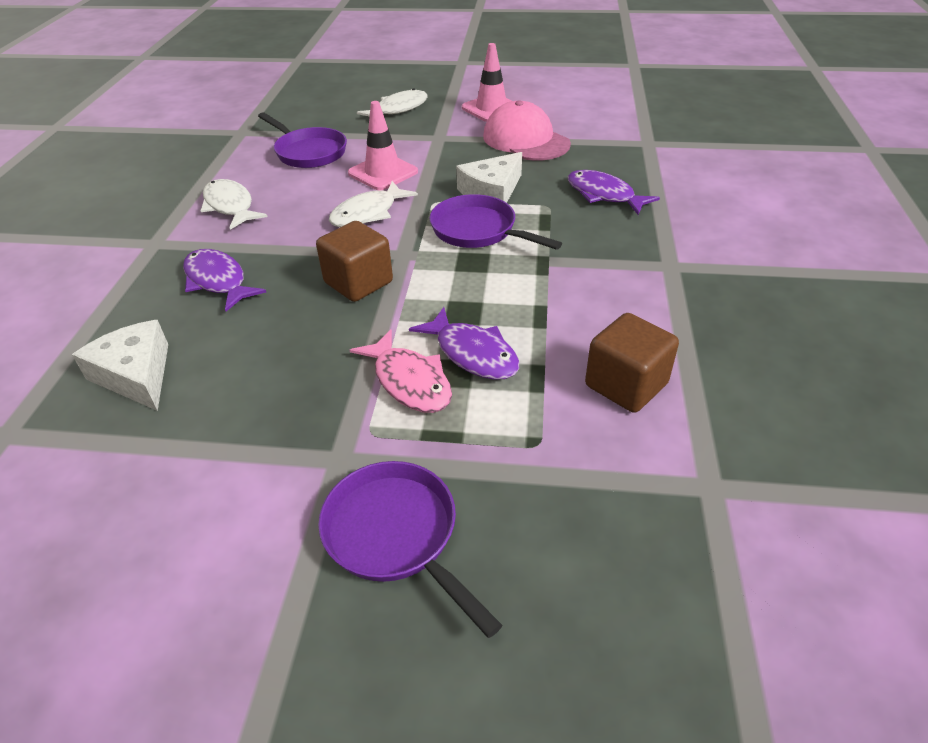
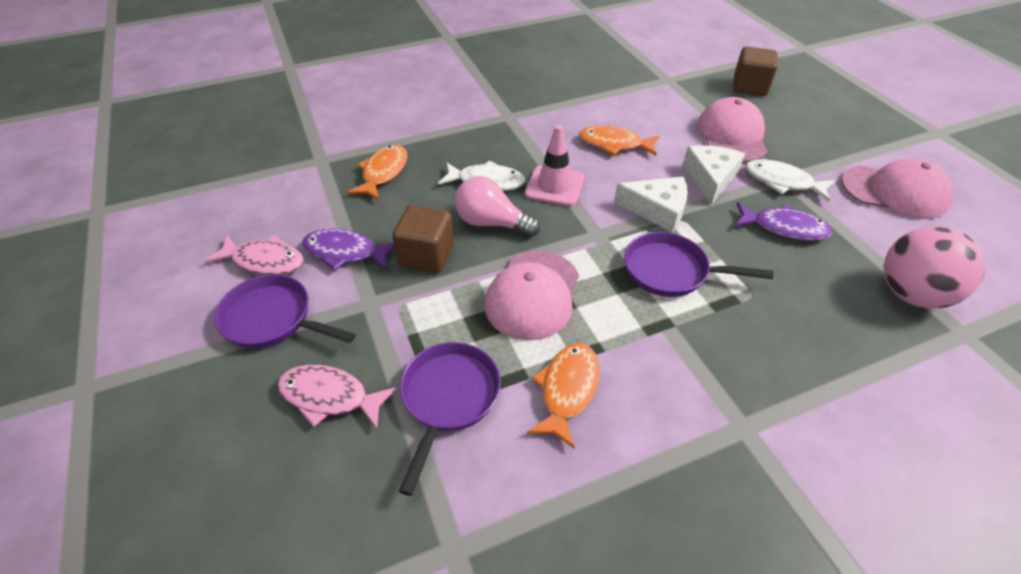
orange fish: none = 0 -> [347,145,407,200] [527,343,599,449] [579,125,659,155] = 3
pink ball: none = 0 -> [884,226,985,309] = 1
pink cap: [483,100,571,161] = 1 -> [485,251,579,340] [697,97,767,162] [841,159,953,219] = 3
pink fish: [350,329,452,413] = 1 -> [205,235,304,275] [278,365,397,429] = 2
pink light bulb: none = 0 -> [455,176,540,237] = 1
pink traffic cone: [348,101,418,190] [462,43,511,122] = 2 -> [525,125,584,206] = 1
purple fish: [183,249,266,311] [409,307,519,380] [568,170,660,215] = 3 -> [302,229,395,271] [734,202,832,241] = 2
white fish: [200,179,267,230] [329,181,418,227] [357,88,427,117] = 3 -> [438,161,525,191] [746,159,835,202] = 2

